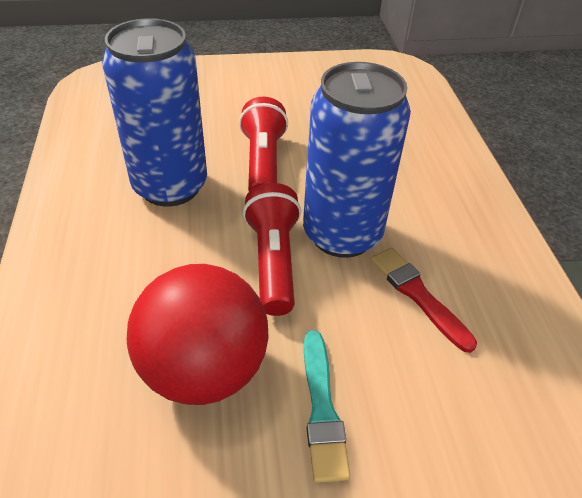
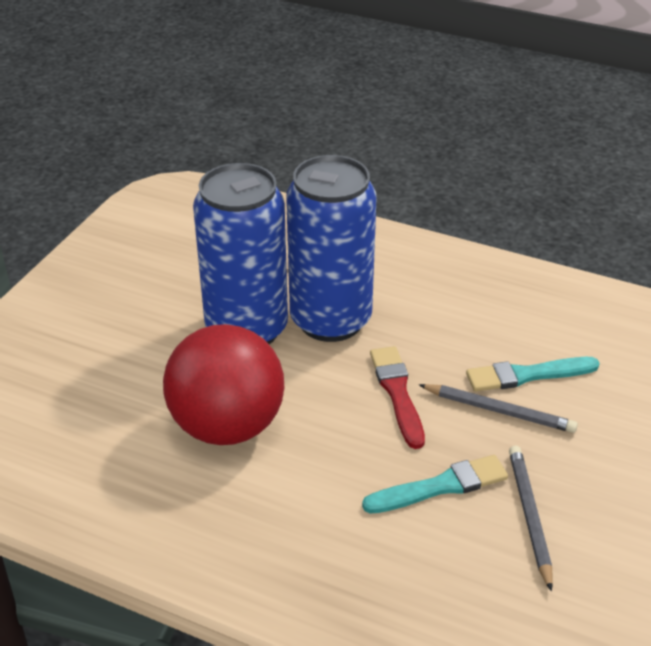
grey pencil: none = 0 -> [419,384,578,433] [509,445,553,592] = 2
red flashlight: [239,97,288,191] [243,183,301,316] = 2 -> none = 0
turquoise brush: [304,330,350,483] = 1 -> [362,455,508,514] [466,357,600,392] = 2

